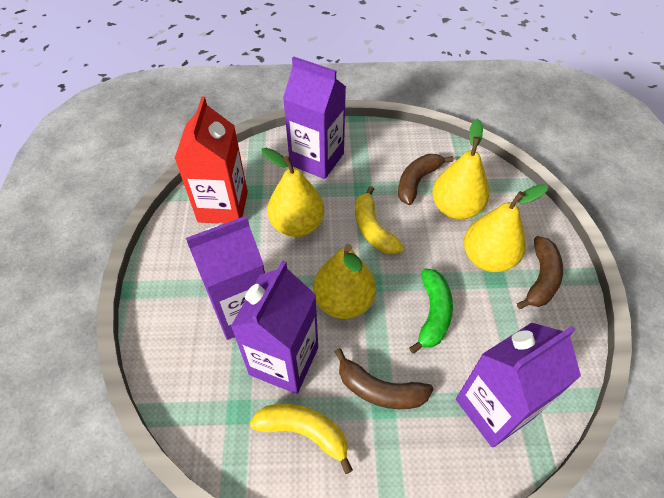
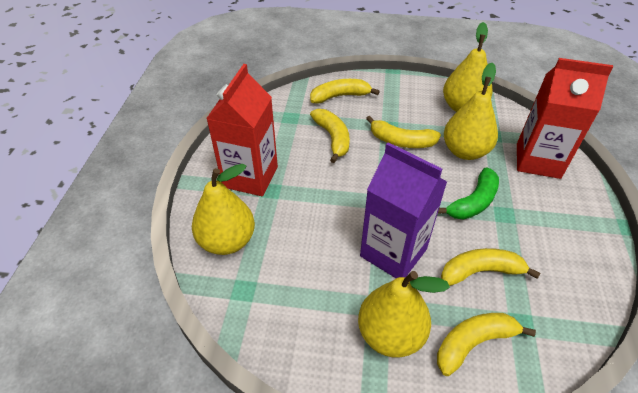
brown banana: [335,348,434,409] [398,154,453,205] [517,236,563,309] = 3 -> none = 0
purple carton: [186,216,265,340] [231,260,318,394] [283,57,346,179] [456,323,581,448] = 4 -> [360,142,447,278] = 1
red carton: [174,97,248,224] = 1 -> [206,64,278,196] [517,58,613,179] = 2
yellow banana: [250,404,353,474] [355,186,404,254] = 2 -> [310,79,380,104] [310,109,350,163] [366,116,441,148] [437,313,536,376] [441,248,540,286] = 5

